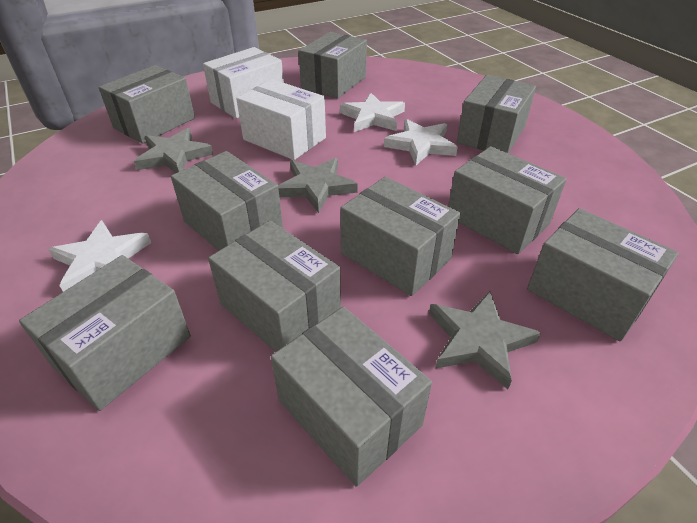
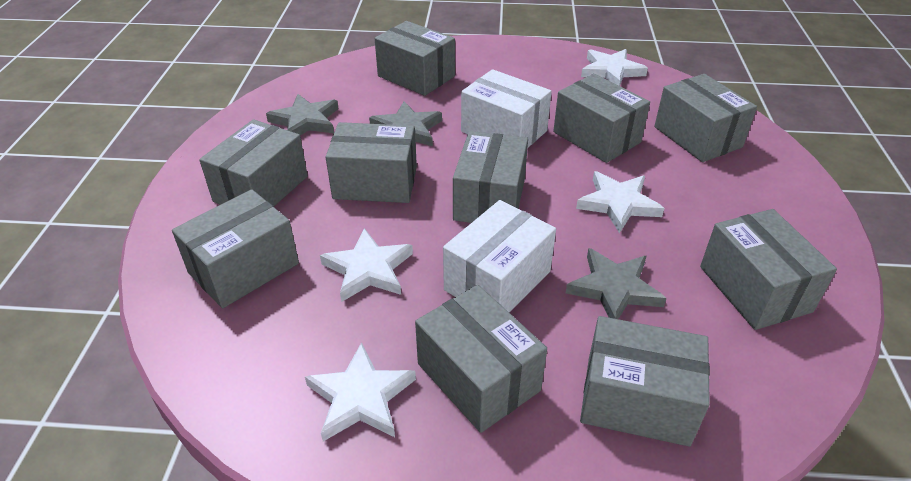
white star: [48,220,151,292] [340,93,405,132] [384,119,458,165] = 3 -> [305,342,416,441] [320,228,413,302] [576,171,665,233] [581,49,648,86] = 4

